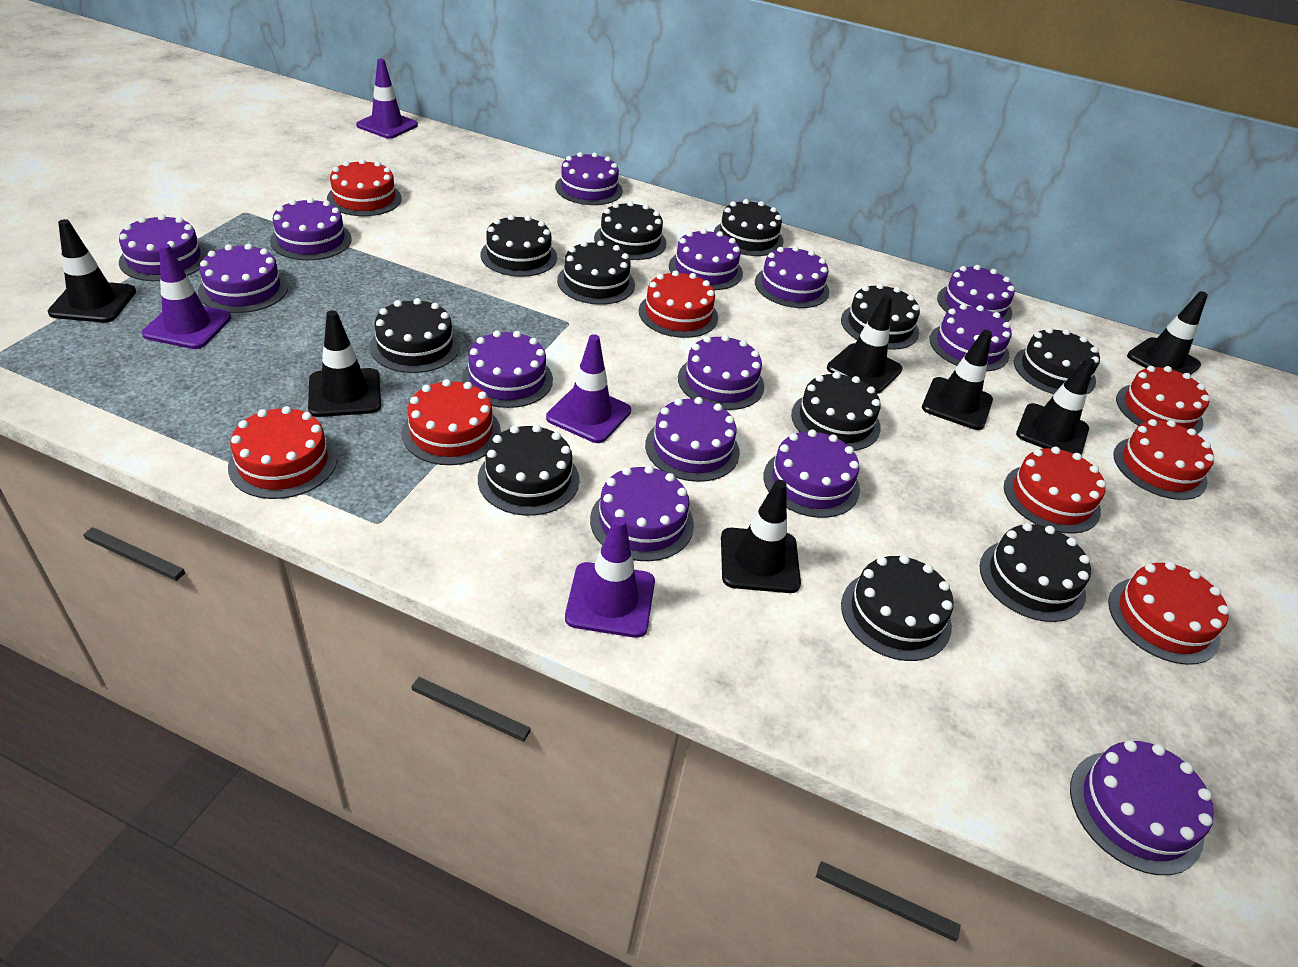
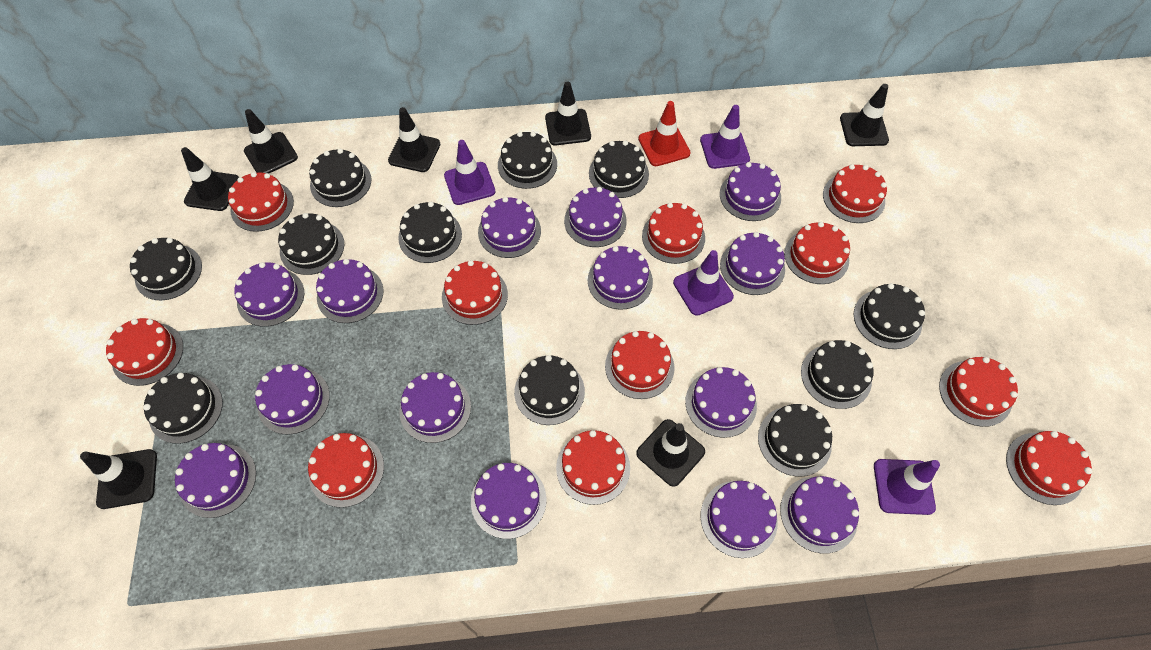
red cake: [228,406,337,499] [327,159,402,216] [402,379,501,465] [639,270,718,338] [1004,447,1106,534] [1108,562,1229,665] [1113,419,1214,500] [1116,366,1210,434] = 8 -> [106,318,183,386] [228,172,294,232] [308,433,384,508] [442,260,508,325] [556,430,630,505] [605,331,674,399] [642,203,705,264] [784,222,850,284] [823,164,887,223] [939,357,1018,427] [1006,431,1092,505] = 11
red traffic cone: none = 0 -> [638,101,691,166] = 1

